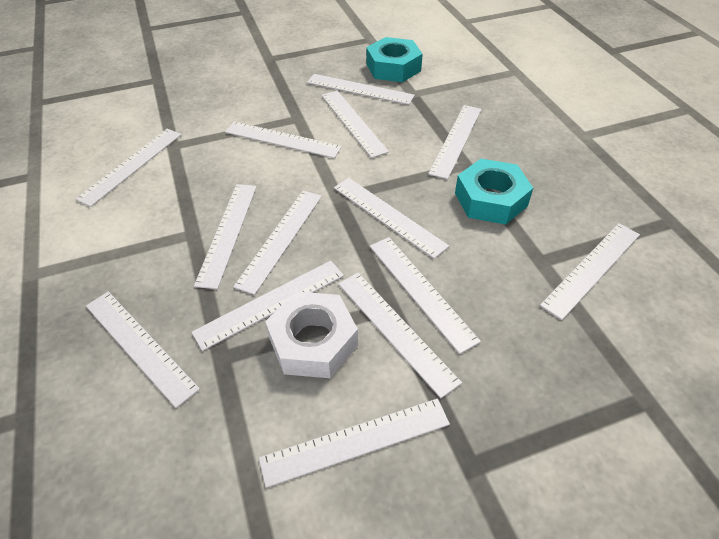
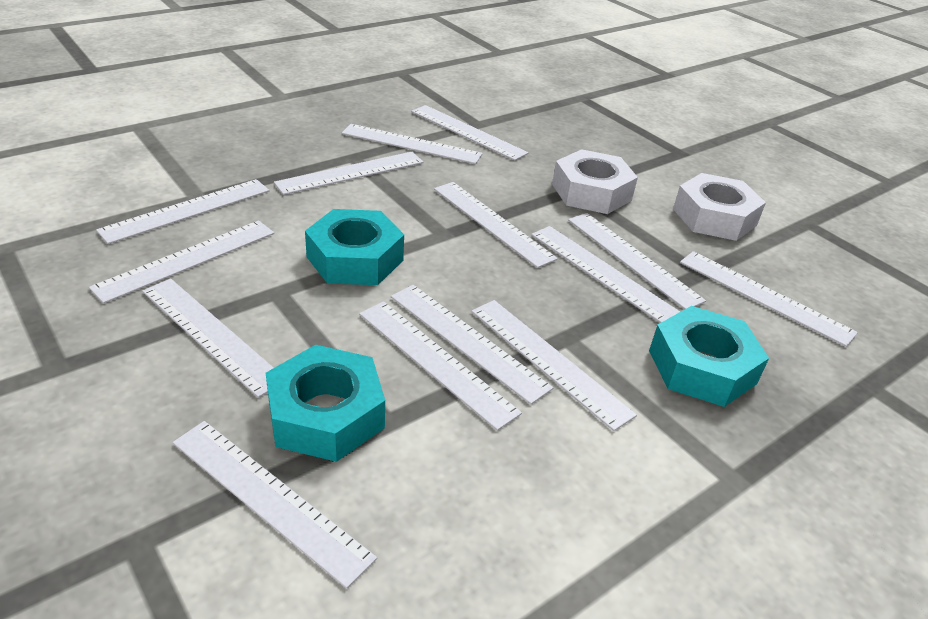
turquoise nut: [366,37,423,82] [455,159,533,225] = 2 -> [266,345,385,462] [305,209,404,285] [649,306,769,407] = 3
white nut: [265,292,358,378] = 1 -> [552,149,638,214] [673,173,766,241] = 2

